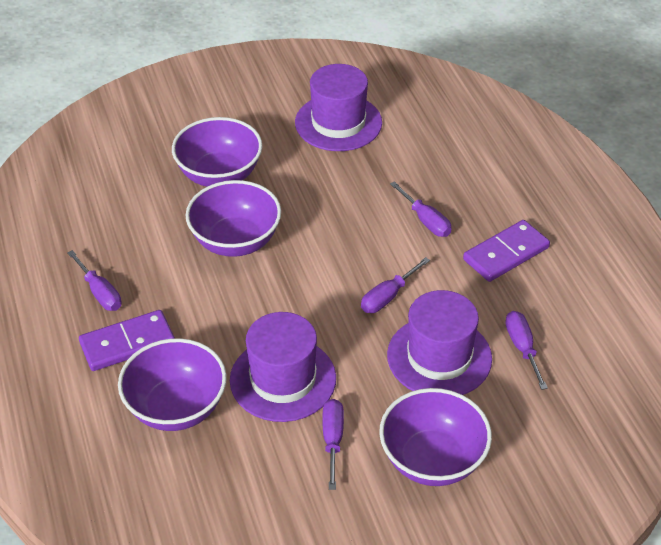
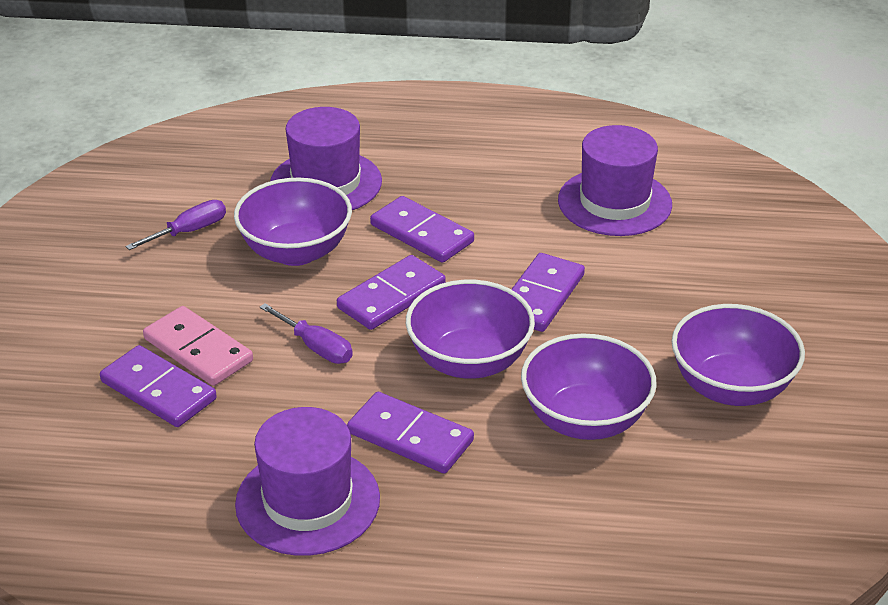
pink domino: none = 0 -> [143,306,253,386] = 1
purple domino: [79,310,175,371] [463,220,550,282] = 2 -> [100,345,217,427] [337,255,446,330] [347,392,474,474] [370,196,474,263] [511,253,585,332] = 5
purple screwdriver: [67,250,122,311] [323,399,344,490] [361,257,430,313] [390,181,452,237] [505,311,548,390] = 5 -> [125,200,226,250] [260,303,353,364] = 2

